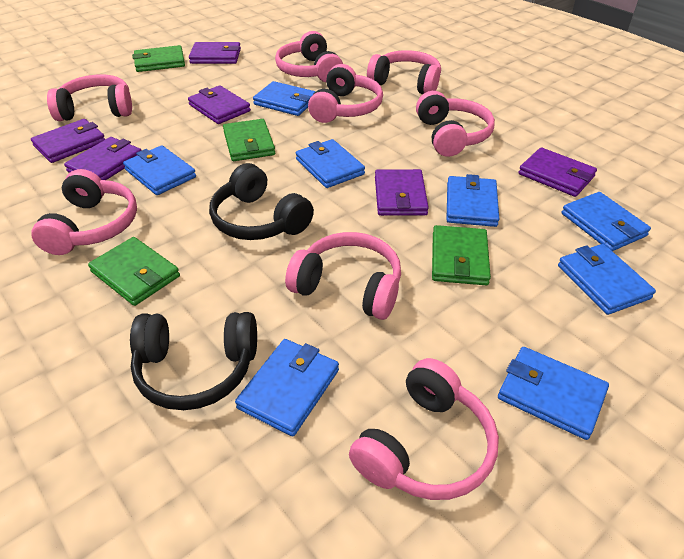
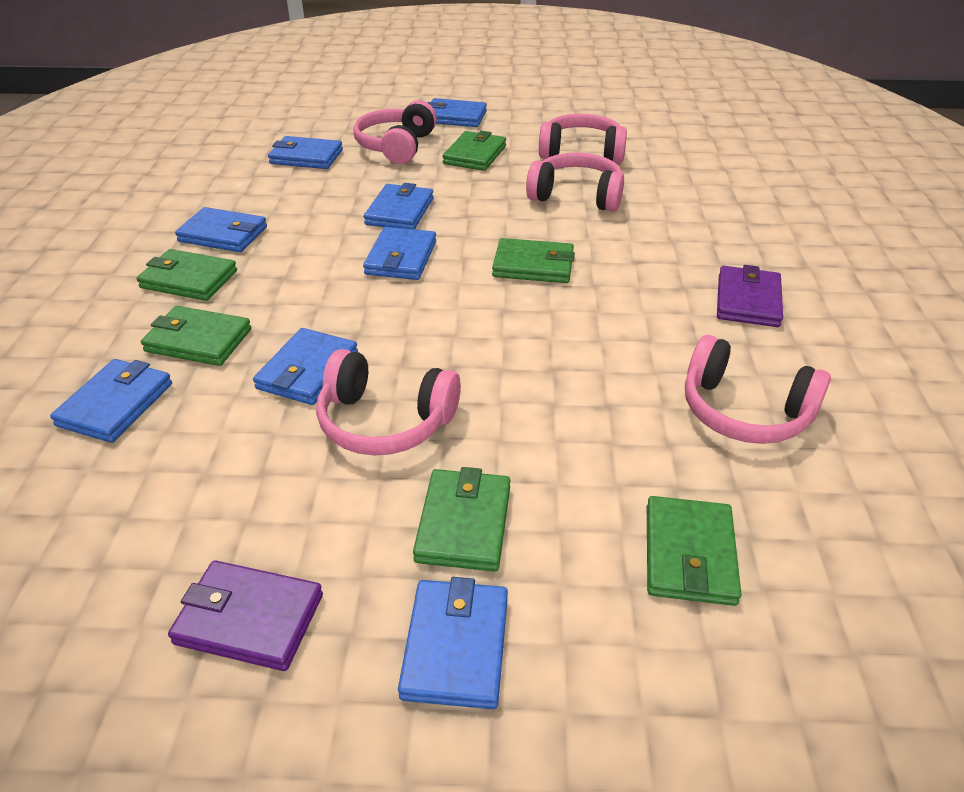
black headphones: [130,312,257,410] [209,163,314,240] = 2 -> none = 0
green wallet: [88,237,180,306] [132,45,185,72] [223,119,275,161] [432,225,491,285] = 4 -> [136,249,237,301] [141,306,252,366] [413,467,510,571] [442,131,506,171] [492,238,575,283] [647,496,742,606] = 6
pink headphones: [31,169,137,255] [47,75,132,121] [275,31,343,82] [285,232,401,320] [308,64,383,123] [349,358,499,500] [367,50,441,94] [416,91,495,157] = 8 -> [316,349,461,455] [353,100,437,164] [526,152,624,212] [539,114,627,164] [685,335,831,444] = 5
purple wallet: [31,119,105,163] [64,137,142,180] [188,85,251,124] [189,42,241,64] [375,169,429,216] [518,147,597,197] = 6 -> [168,560,323,671] [717,265,783,327] = 2

